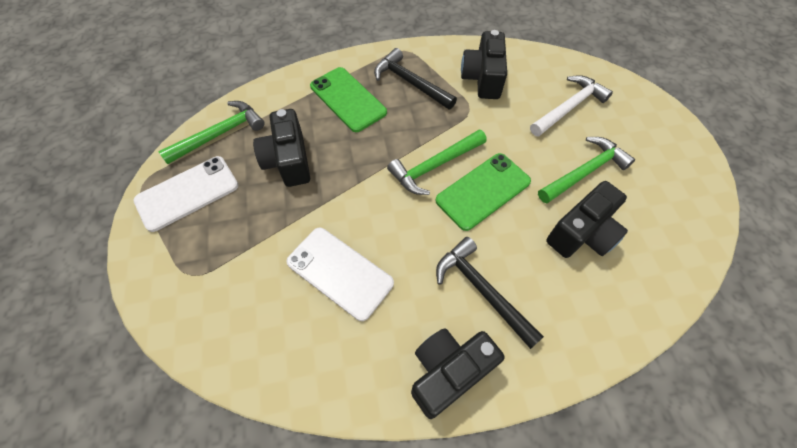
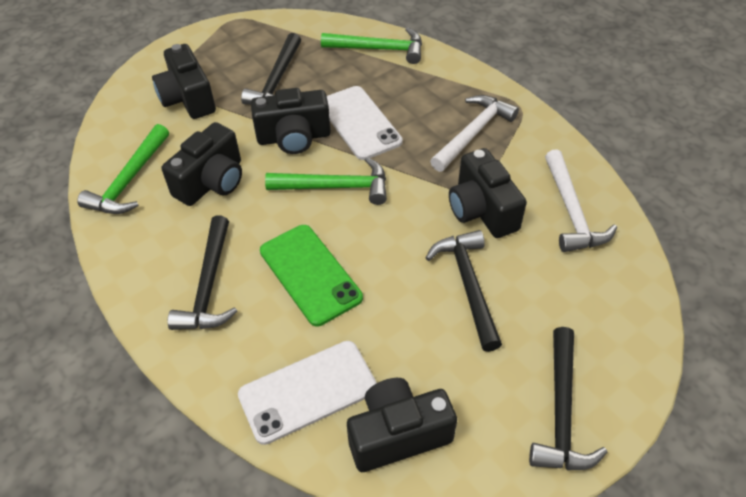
black camera: [253,109,310,187] [411,328,505,419] [461,30,507,99] [546,181,628,258] = 4 -> [152,44,216,119] [161,122,242,206] [251,88,331,154] [347,378,457,472] [449,148,527,238] = 5
black hammer: [374,48,457,109] [436,237,544,349] = 2 -> [168,215,237,330] [241,33,301,105] [426,230,502,352] [529,327,607,470] = 4
green phone: [310,67,387,132] [435,153,531,231] = 2 -> [260,225,363,326] = 1
white hammer: [530,75,613,137] = 1 -> [430,95,519,172] [545,149,617,252] = 2

